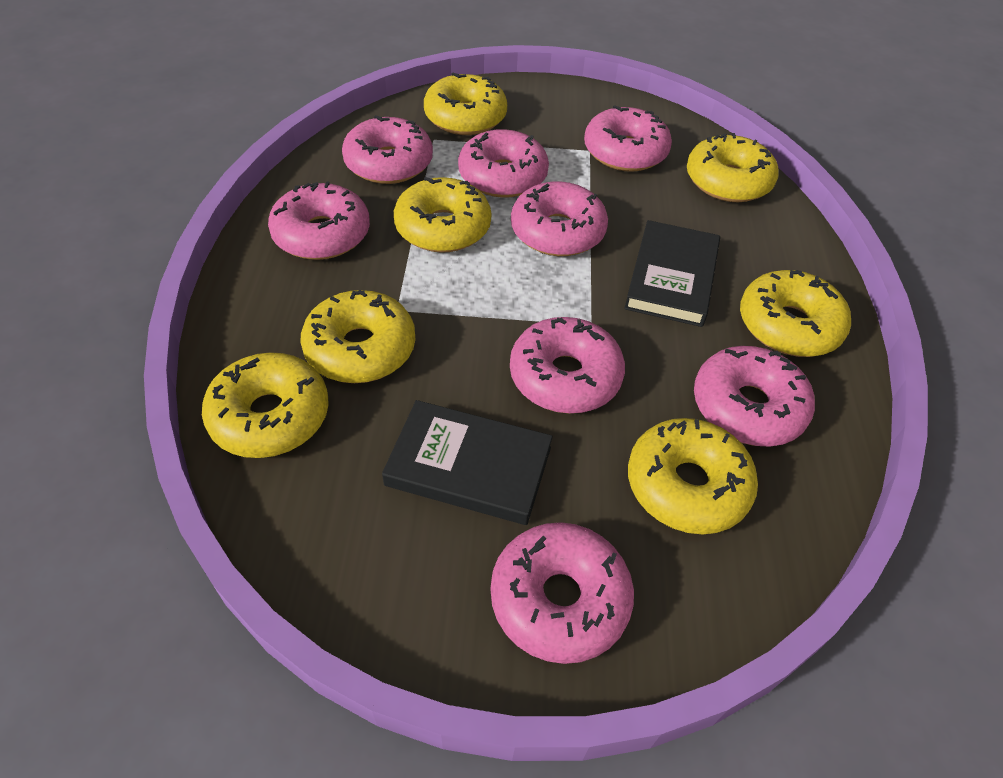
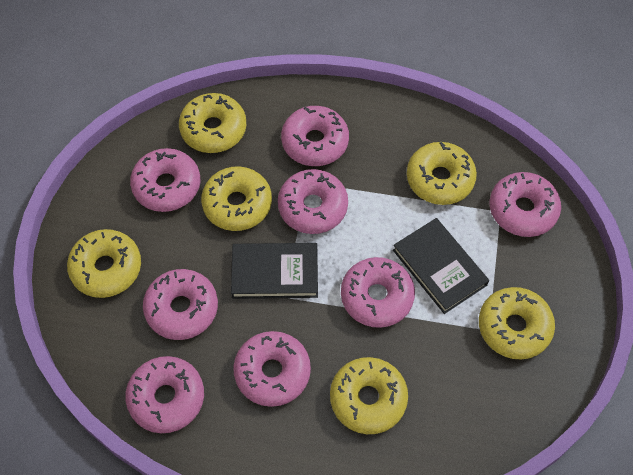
yellow donut: [202,352,329,458] [300,290,415,383] [394,177,491,253] [424,73,507,135] [628,418,758,534] [687,133,779,202] [740,270,851,357] = 7 -> [67,229,141,298] [179,93,246,153] [201,166,272,231] [330,357,408,434] [407,142,477,205] [479,287,555,360] = 6

